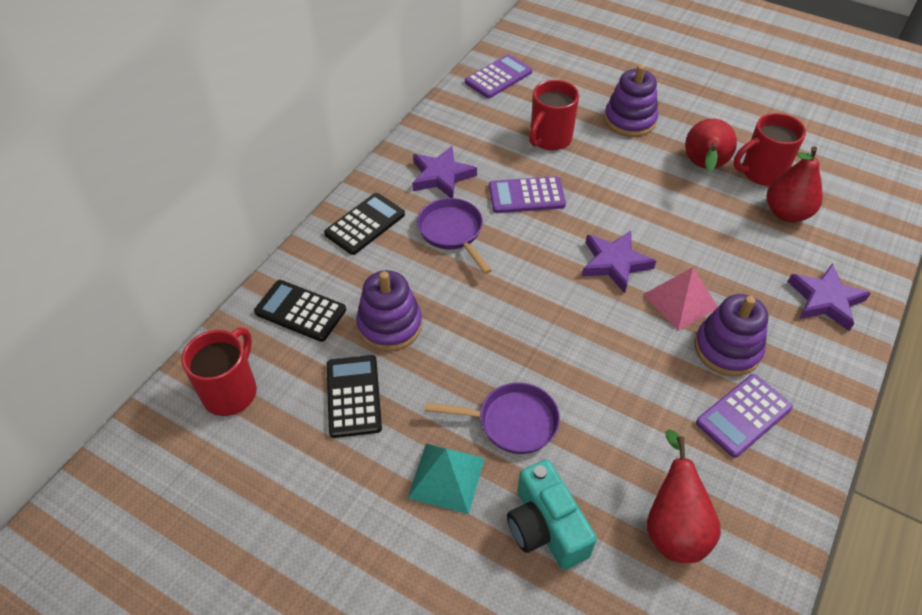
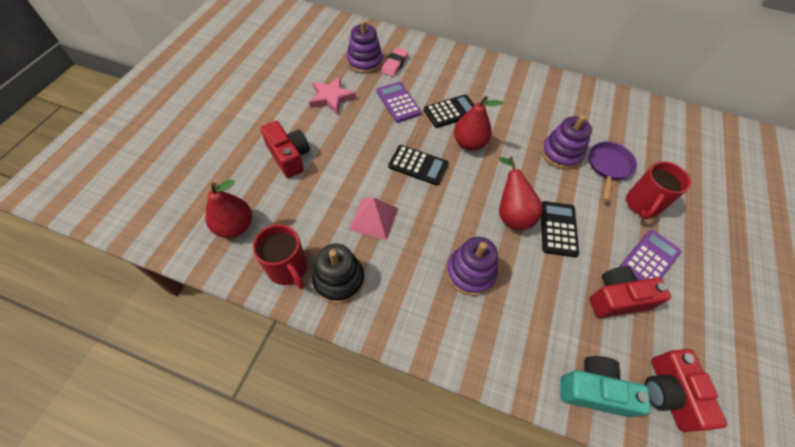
black stacking toy: none = 0 -> [312,244,364,304] = 1
pink eraser: none = 0 -> [381,48,408,77] = 1
pink star: none = 0 -> [309,77,356,115] = 1
purple calculator: [465,54,532,98] [489,176,566,213] [696,374,793,458] = 3 -> [376,82,422,123] [620,230,682,281] = 2
purple pan: [417,198,492,274] [425,383,560,454] = 2 -> [589,141,637,202] = 1
purple star: [412,146,477,198] [582,231,656,293] [788,264,871,331] = 3 -> none = 0
red camera: none = 0 -> [261,121,310,178] [589,266,671,318] [644,349,727,432] = 3
red mug: [182,327,257,416] [529,80,579,150] [733,113,806,186] = 3 -> [253,224,307,289] [626,161,691,219] = 2
turquoise pyramid: [408,443,485,514] = 1 -> none = 0

